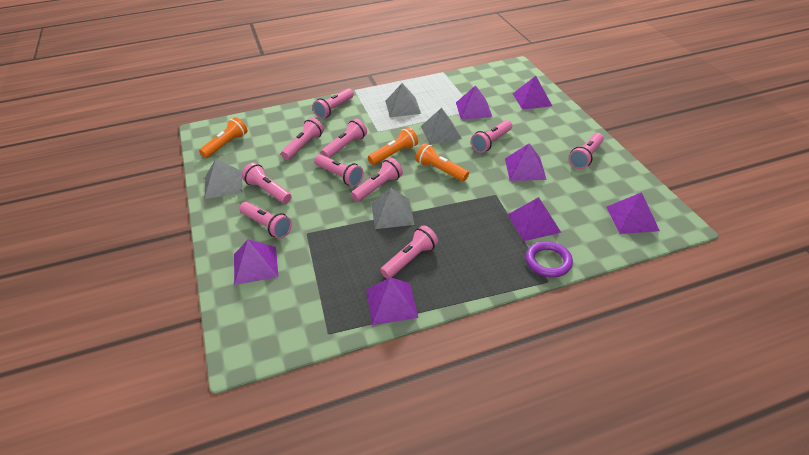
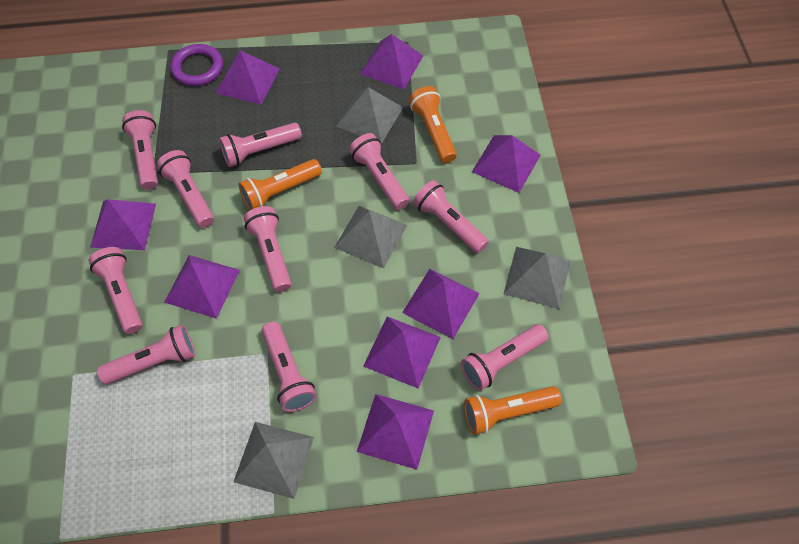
purple pyramid: [234,240,278,285] [366,277,419,325] [456,85,492,120] [505,143,547,181] [507,197,561,241] [513,76,552,110] [607,192,660,234] = 7 -> [90,199,156,250] [164,255,240,319] [216,50,280,105] [357,394,434,470] [360,34,423,89] [363,316,441,388] [402,269,480,339] [472,135,541,193] = 8

